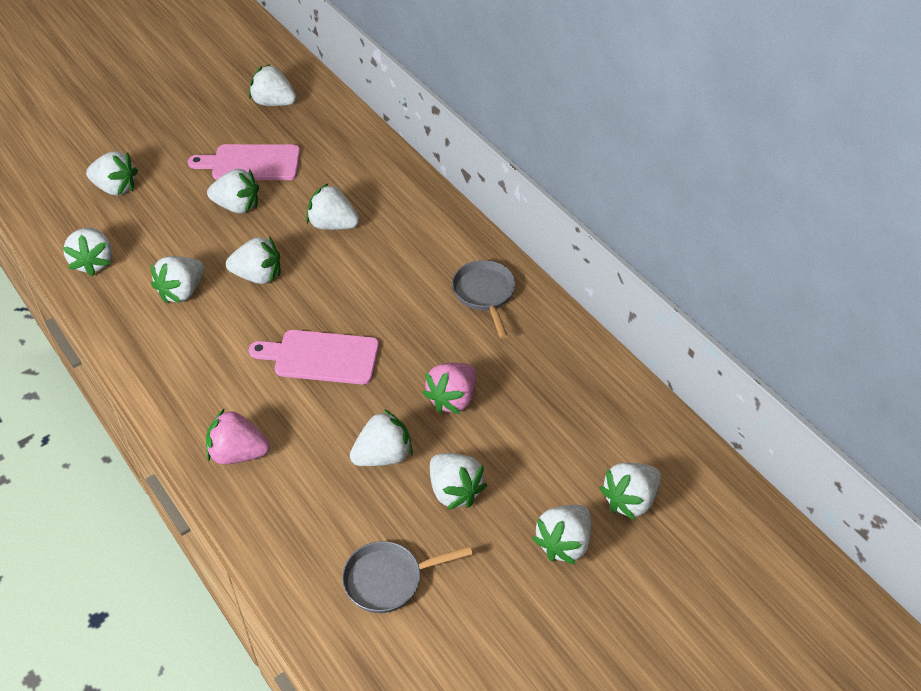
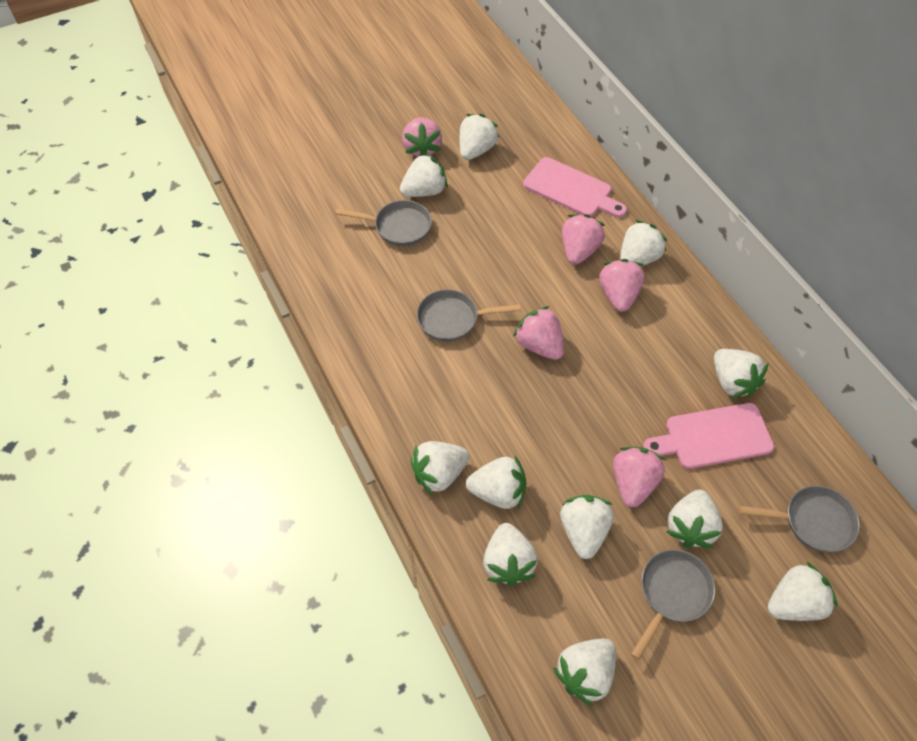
grey pan: [342,541,472,613] [452,260,516,339] = 2 -> [336,200,432,246] [417,289,521,342] [631,549,716,660] [739,486,860,552] = 4
pink strawberry: [206,408,270,464] [423,363,476,414] = 2 -> [402,117,442,157] [513,306,564,360] [562,214,605,265] [599,259,645,312] [613,447,666,507] = 5

